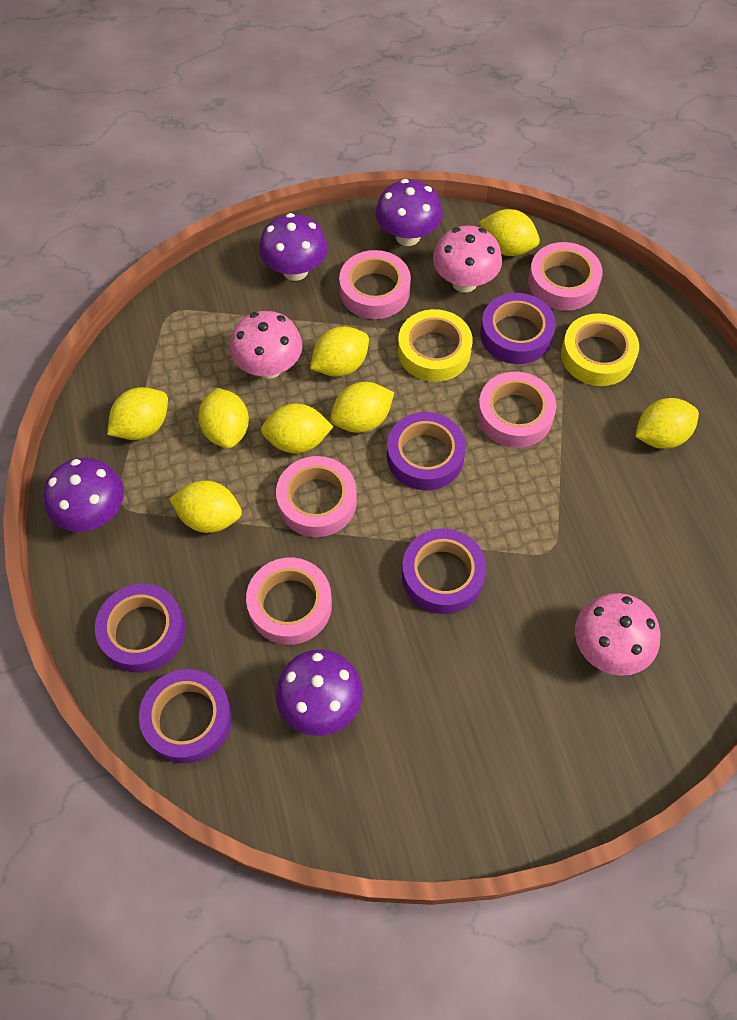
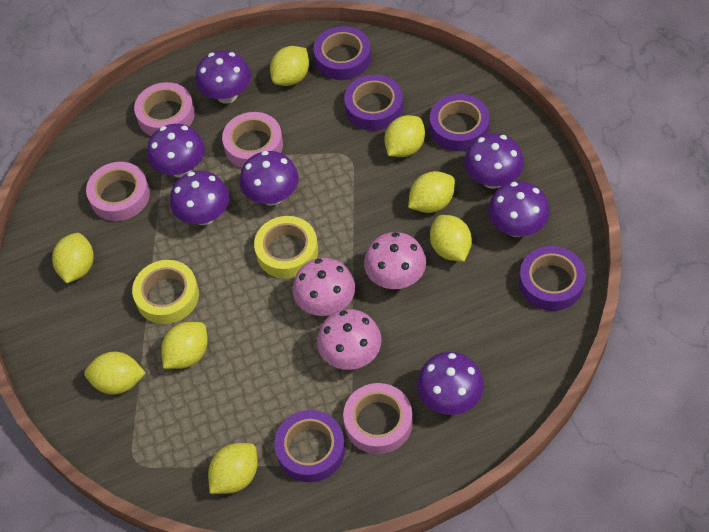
pink tape: [246,558,332,645] [276,456,357,537] [339,250,411,319] [477,372,556,448] [528,242,602,311] = 5 -> [86,162,150,221] [134,82,195,136] [222,112,283,168] [343,383,413,454] = 4
purple mushroom: [43,458,124,532] [259,213,328,281] [276,650,363,736] [375,179,443,246] = 4 -> [147,124,205,178] [170,171,229,226] [195,51,251,104] [240,151,299,206] [417,352,484,415] [464,134,524,189] [488,181,550,237] = 7

